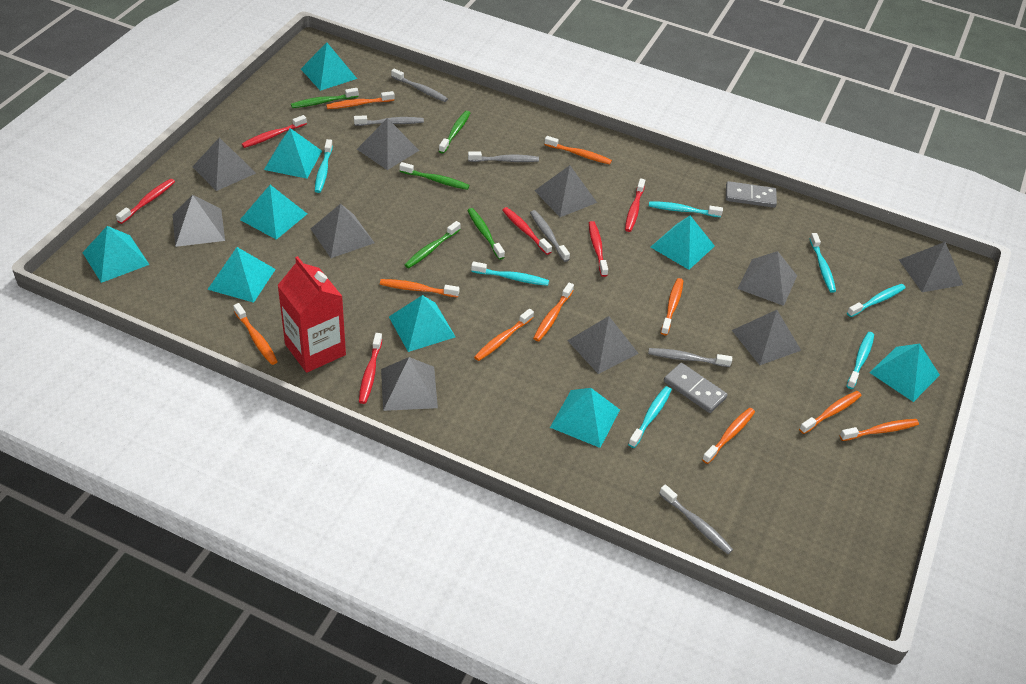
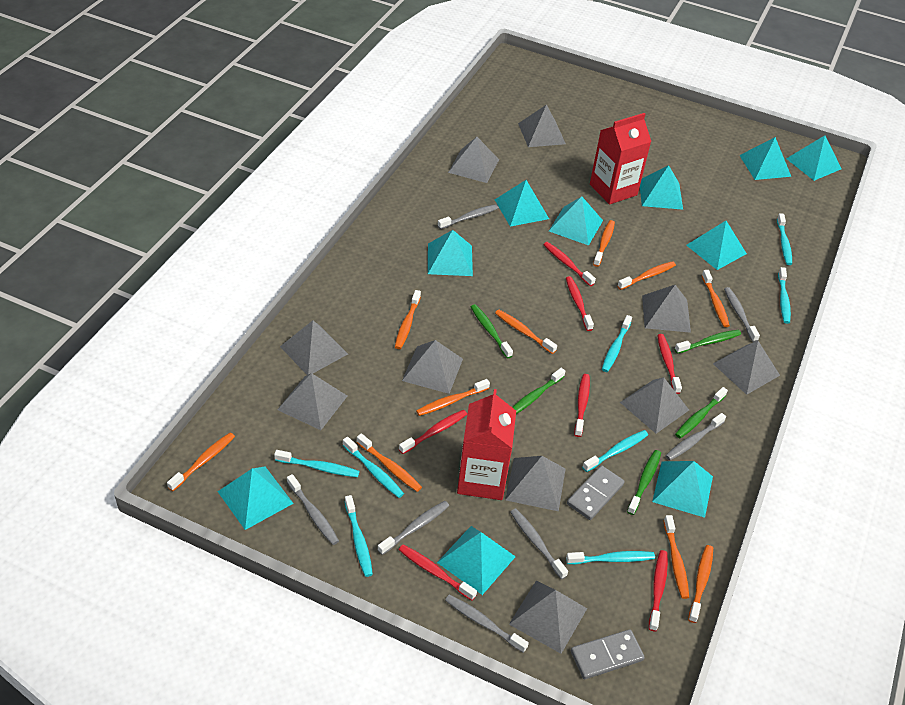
grey toothbrush: [354,115,424,126] [391,68,448,102] [468,152,539,162] [530,210,570,262] [648,348,732,367] [659,485,733,554] = 6 -> [287,474,339,545] [377,501,449,555] [438,204,499,229] [445,594,529,653] [510,508,568,579] [665,413,726,460] [724,287,760,342] = 7
red carton: [277,256,346,373] = 1 -> [457,389,516,500] [590,113,651,205] = 2
red toothbrush: [116,179,175,224] [242,115,307,148] [359,333,382,404] [502,207,552,255] [589,221,608,277] [625,178,645,232] = 6 -> [399,410,467,454] [399,545,477,601] [543,242,596,286] [566,276,594,331] [574,374,590,437] [649,550,668,631] [657,334,682,394] = 7
turquoise pyramid: [82,226,149,283] [207,247,276,303] [240,185,307,240] [264,128,322,179] [301,42,357,91] [389,295,456,352] [550,388,620,448] [651,216,715,270] [869,344,940,402] = 9 -> [217,467,294,530] [428,230,473,276] [437,526,516,595] [495,180,549,227] [549,196,603,246] [640,165,683,210] [652,461,713,518] [686,221,747,270] [739,137,791,180] [786,136,841,181] = 10
turquoise toothbrush: [315,139,333,193] [471,261,549,286] [628,386,672,448] [649,201,723,217] [810,233,836,293] [847,284,906,317] [847,332,874,389] = 7 -> [274,450,360,477] [343,437,404,498] [345,495,373,577] [566,551,655,564] [582,430,648,472] [602,315,632,372] [777,213,792,265] [778,267,791,324] = 8

